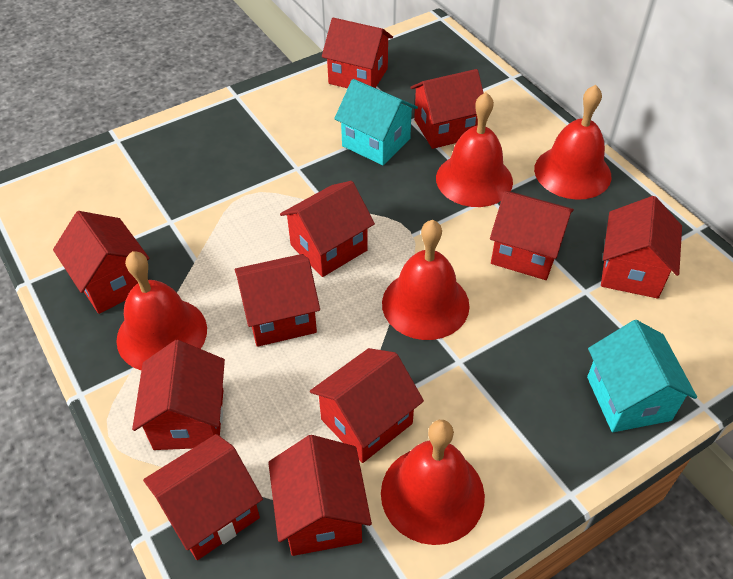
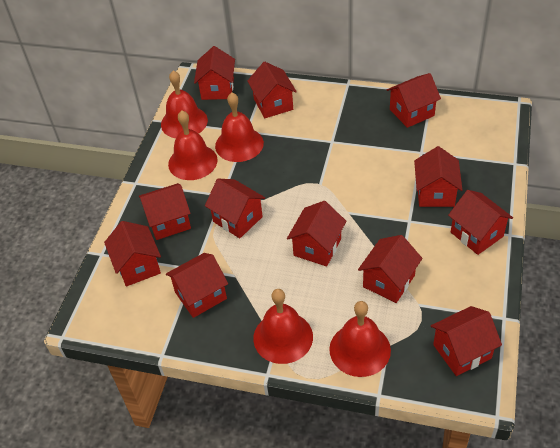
red house: [53,211,149,314] [132,340,225,450] [143,434,263,560] [235,254,320,347] [268,435,372,556] [280,181,375,277] [310,348,424,463] [322,18,393,88] [410,69,484,149] [490,191,574,280] [601,196,682,299] = 11 -> [104,221,161,287] [139,183,191,240] [166,253,228,318] [194,46,235,100] [205,179,265,238] [247,62,297,118] [287,201,346,266] [358,235,423,303] [387,73,441,128] [414,146,462,207] [431,306,502,376] [448,190,513,255] = 12
turquoise house: [334,79,418,165] [587,320,697,432] = 2 -> none = 0

